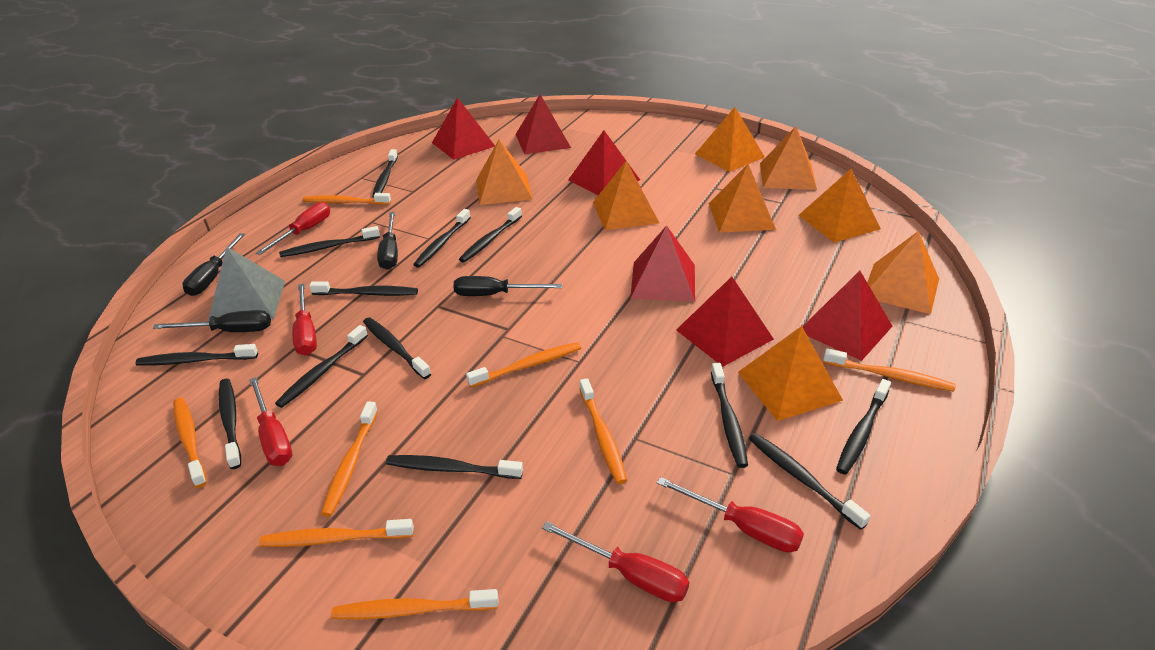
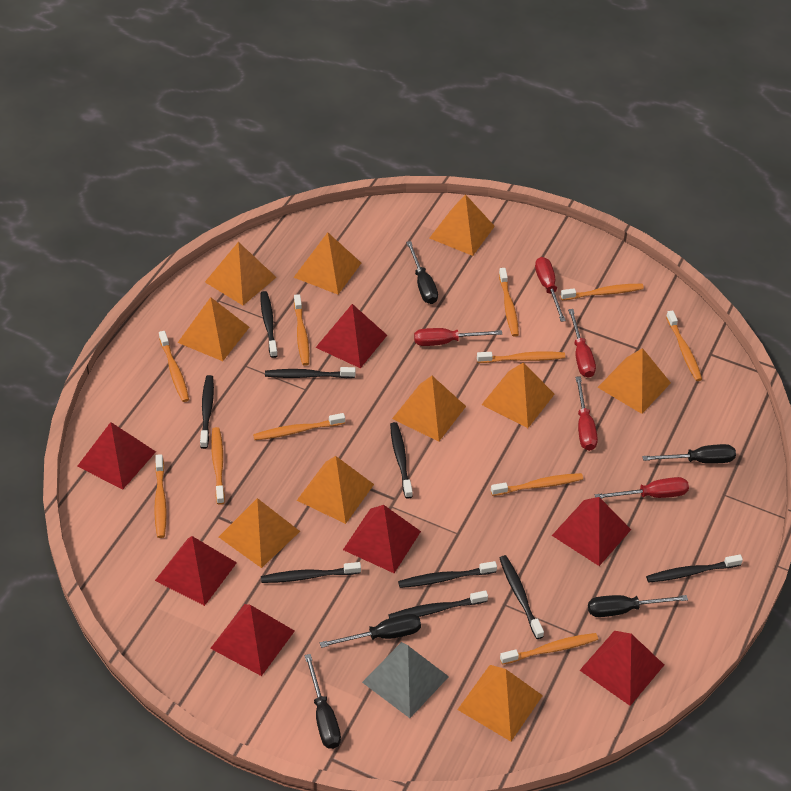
black screwdriver: [153,310,271,332] [182,233,245,296] [377,212,398,270] [453,276,562,296] = 4 -> [304,654,341,749] [320,614,421,648] [406,241,438,304] [588,595,688,617] [642,444,736,464] = 5
black toothbrush: [135,344,258,365] [219,379,241,469] [275,325,368,408] [279,226,380,257] [309,282,418,296] [363,317,431,379] [372,149,398,198] [386,455,523,479] [413,209,471,268] [459,207,522,263] [711,363,748,468] [749,433,871,530] [836,379,891,475] = 13 -> [200,375,214,449] [261,291,278,358] [261,562,361,583] [265,367,355,378] [389,591,488,618] [390,422,413,499] [398,561,497,588] [500,555,544,639] [646,555,743,583] = 9
orange pyramid: [476,140,533,205] [593,161,659,230] [695,107,765,172] [709,164,776,233] [738,326,843,421] [760,126,817,190] [799,169,881,243] [867,231,939,314] = 8 -> [178,297,249,361] [205,242,276,305] [219,498,300,568] [294,232,361,295] [297,456,374,524] [392,376,466,442] [429,194,495,256] [457,665,543,741] [481,362,555,428] [597,348,671,414] = 10
orange toothbrush: [173,398,207,488] [259,519,414,547] [302,193,391,205] [321,402,378,517] [331,589,498,620] [466,342,581,387] [579,378,627,484] [823,348,955,392] = 8 -> [154,454,167,538] [159,331,189,402] [211,427,225,505] [253,413,345,440] [294,294,309,366] [477,352,565,363] [491,473,583,496] [499,268,519,337] [500,633,598,665] [560,284,644,300] [666,310,702,381] = 11
red pyramid: [432,97,495,160] [515,94,571,154] [568,130,640,195] [630,225,695,302] [676,277,774,367] [802,271,892,361] = 6 -> [77,422,156,490] [155,536,237,606] [210,604,295,676] [316,304,387,368] [343,505,421,573] [552,497,631,566] [580,631,664,706] = 7

